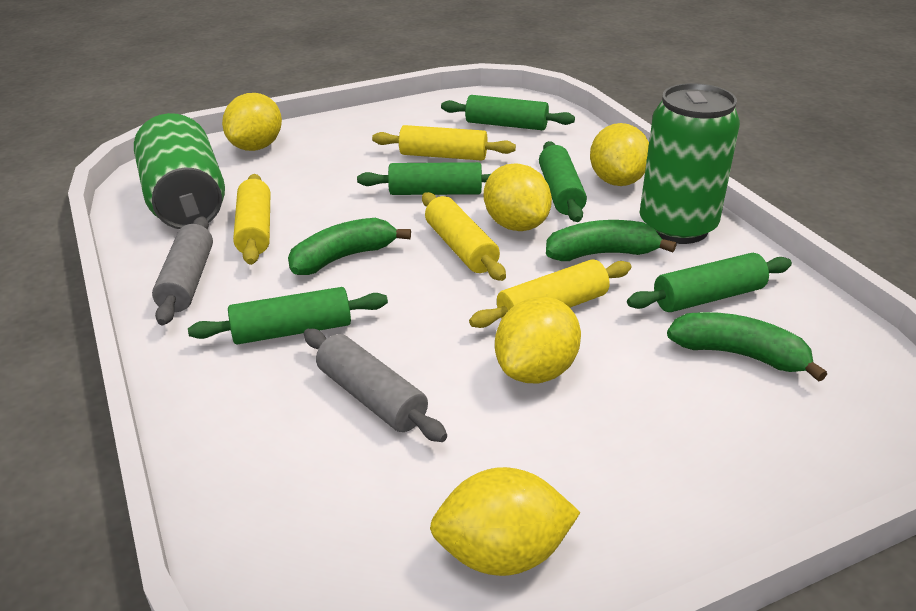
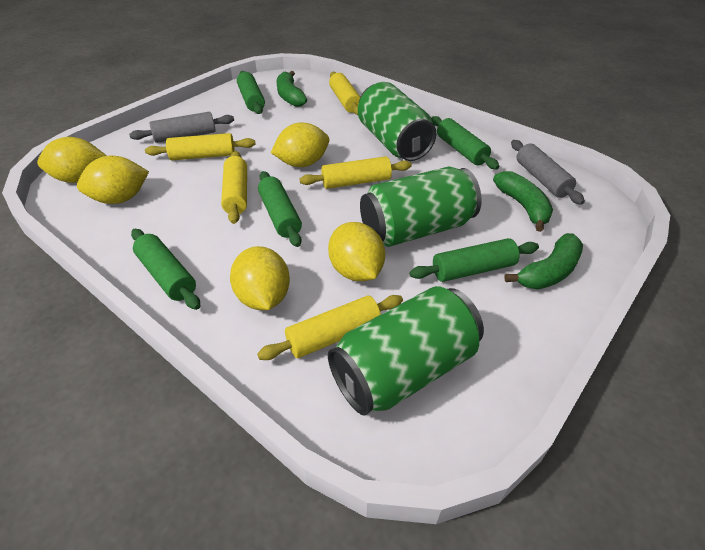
green can: [134,113,225,229] [640,83,740,244] = 2 -> [328,286,484,416] [358,82,436,161] [360,166,482,247] = 3
yellow rolling pin: [233,174,270,265] [372,125,516,161] [422,192,506,281] [469,259,631,328] = 4 -> [145,133,255,160] [221,151,247,224] [257,295,403,360] [299,156,412,189] [329,72,360,115] = 5

